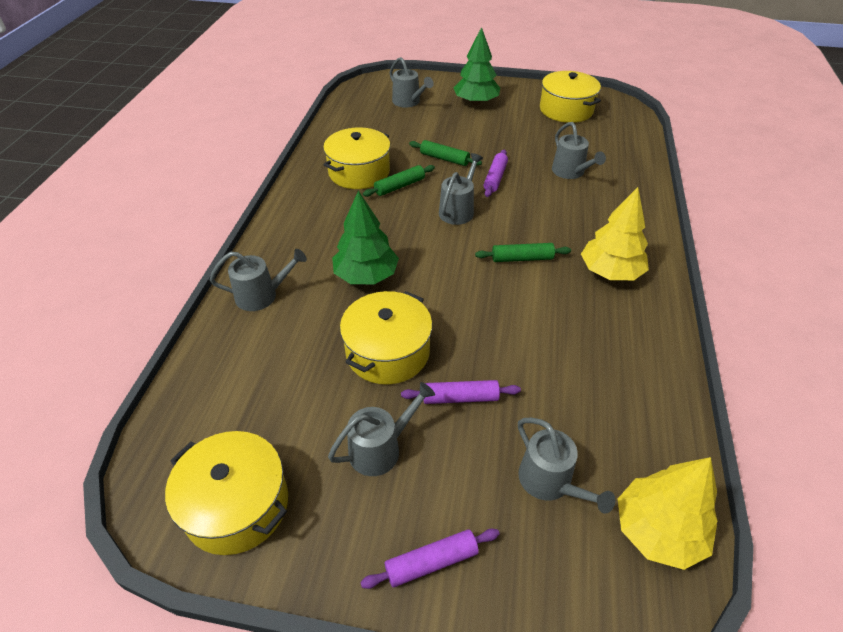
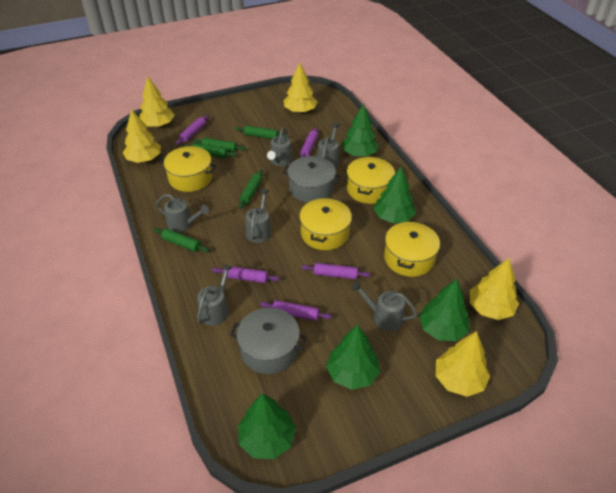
green rolling pin: [363,165,435,197] [409,140,482,166] [475,243,571,262] = 3 -> [154,228,209,252] [183,143,237,158] [193,138,246,152] [235,126,286,139] [238,170,263,209] = 5
green tree: [332,190,399,284] [454,27,500,105] = 2 -> [238,393,296,459] [326,325,380,390] [342,103,379,157] [374,167,416,223] [419,279,470,341] = 5
grey pot: none = 0 -> [230,308,307,374] [282,156,341,203] = 2
purple rolling pin: [360,529,500,589] [401,380,521,404] [484,149,508,197] = 3 -> [176,115,209,145] [212,266,280,283] [260,300,332,321] [300,128,318,158] [302,263,370,279] = 5
yellow tree: [581,187,649,280] [618,457,718,570] = 2 -> [123,109,161,163] [139,76,174,127] [283,63,317,113] [435,331,490,397] [470,258,519,320] = 5

